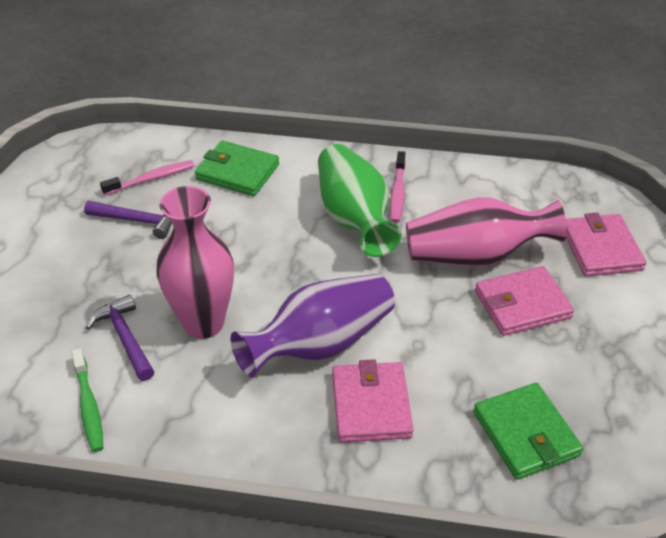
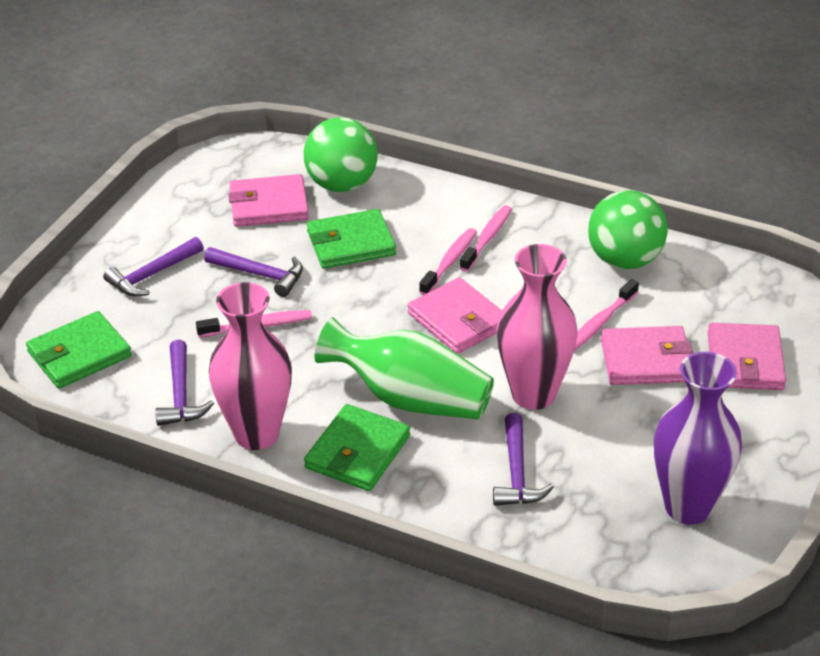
green ball: none = 0 -> [303,117,378,192] [588,190,668,269] = 2
green toothbrush: [72,348,103,452] = 1 -> none = 0
green wallet: [195,140,279,196] [473,383,583,480] = 2 -> [26,311,132,389] [304,404,410,491] [307,209,396,269] = 3
pink toothbrush: [100,160,195,195] [390,151,406,223] = 2 -> [196,310,312,338] [419,228,477,295] [460,205,512,272] [574,279,639,351] = 4
pink wallet: [332,359,414,443] [475,266,574,336] [566,212,647,277] = 3 -> [228,174,309,227] [407,277,502,354] [601,326,693,385] [708,323,786,390] = 4
purple hammer: [84,201,172,239] [86,295,155,381] = 2 -> [103,237,204,297] [155,340,214,426] [204,247,303,297] [493,413,554,506] = 4

